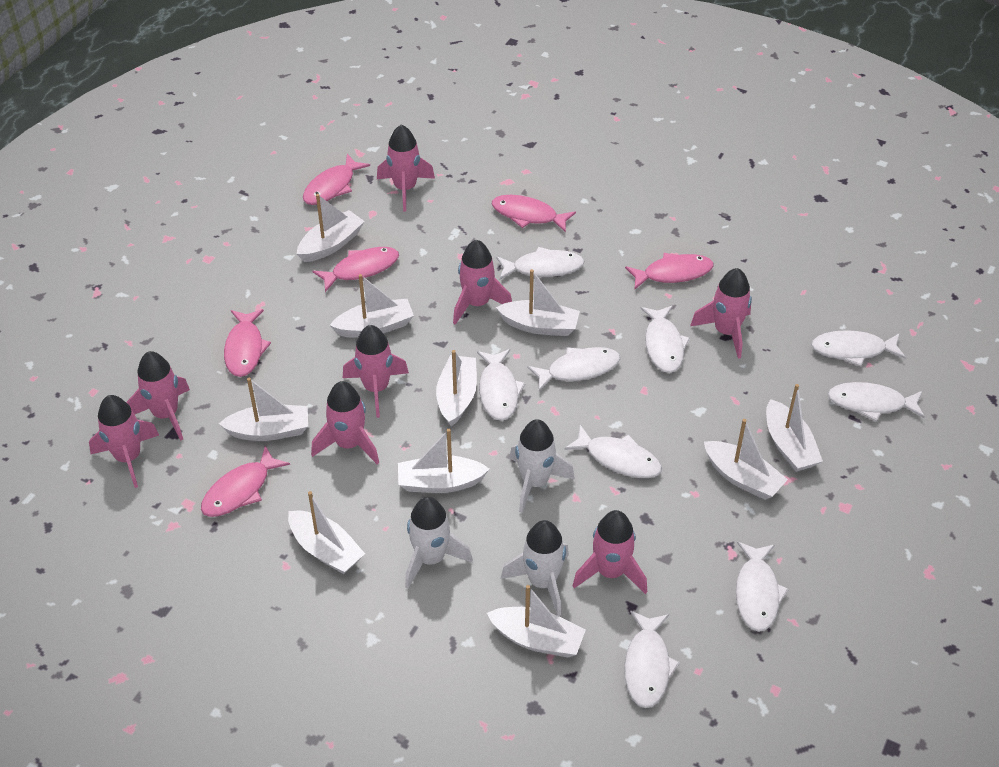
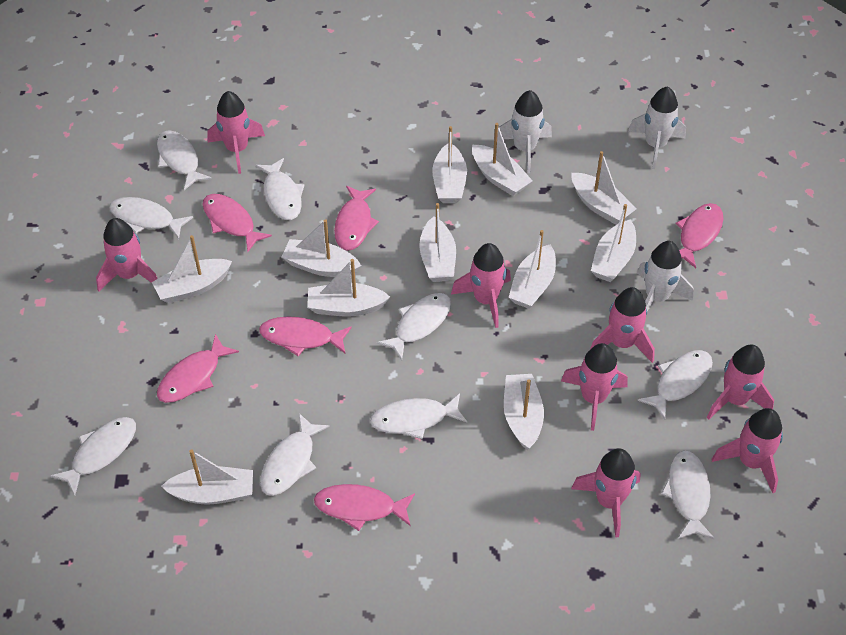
white boat: [219,378,308,441] [288,491,365,574] [297,194,365,262] [330,274,414,338] [398,429,489,493] [436,350,477,426] [487,585,586,657] [496,269,580,336] [704,419,788,500] [766,384,823,472] = 10 -> [152,235,232,303] [161,449,253,505] [282,219,361,277] [307,259,390,317] [419,203,456,282] [432,126,467,203] [472,123,532,196] [504,374,544,450] [508,230,556,309] [571,151,636,225] [591,204,636,282] = 11

